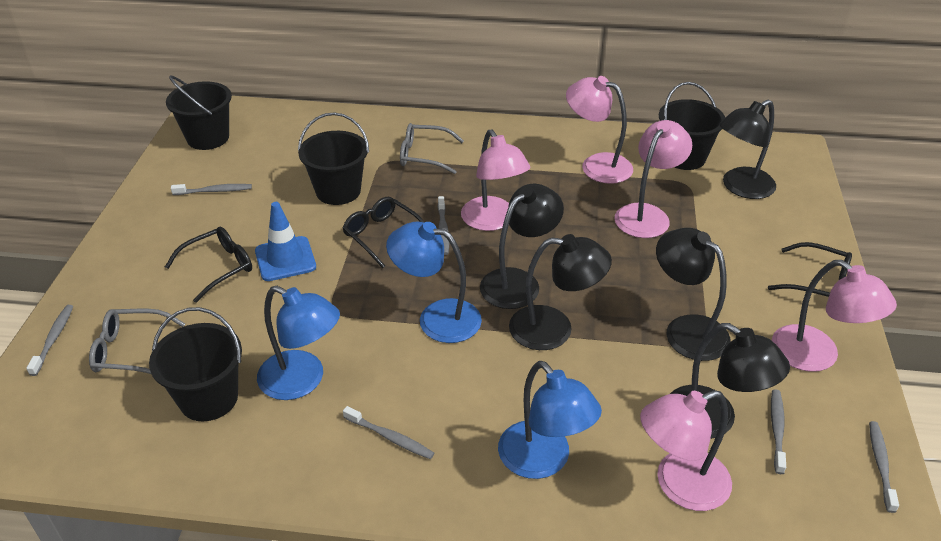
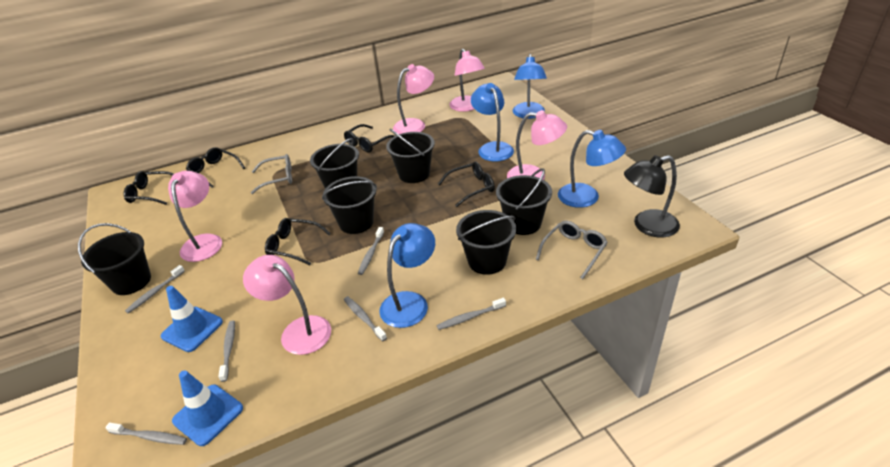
black bucket: [149,307,242,422] [166,75,232,150] [298,112,369,205] [659,82,725,170] = 4 -> [78,223,151,295] [310,138,359,188] [322,176,377,234] [386,129,435,183] [456,210,516,275] [496,168,552,235] = 6
black glasses: [165,227,252,303] [342,197,425,268] [768,242,852,297] = 3 -> [124,171,174,205] [186,147,245,188] [265,218,331,265] [344,124,394,152] [438,161,495,207] = 5
black lamp: [480,184,564,309] [509,234,612,350] [656,228,731,361] [670,323,790,439] [719,100,776,199] = 5 -> [624,155,680,238] = 1
blue lamp: [257,286,340,400] [386,221,482,343] [498,361,602,479] = 3 -> [379,223,435,328] [471,83,514,162] [513,54,547,119] [558,130,626,208] = 4
blue traffic cone: [255,202,316,281] = 1 -> [160,286,223,352] [172,370,243,446] = 2

